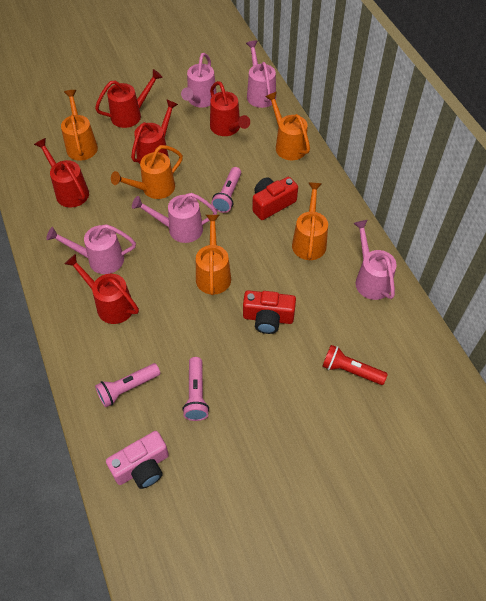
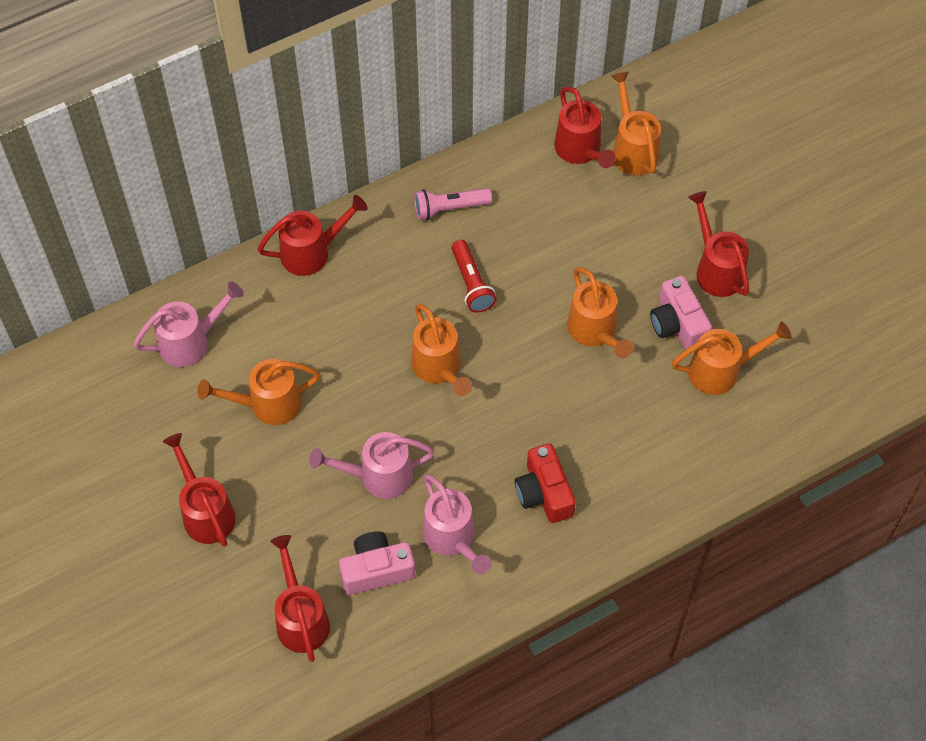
pink camera: [106,431,169,489] = 1 -> [339,531,415,595] [650,276,712,349] = 2
pink flashlight: [95,363,160,407] [182,357,209,421] [211,167,241,213] = 3 -> [414,188,492,220] = 1
pink watering can: [46,224,136,274] [132,193,217,243] [181,53,217,108] [246,40,276,108] [353,220,397,300] = 5 -> [134,281,244,367] [309,432,434,499] [423,474,492,575] = 3
red camera: [243,290,296,334] [252,177,298,220] = 2 -> [515,443,576,523] = 1

